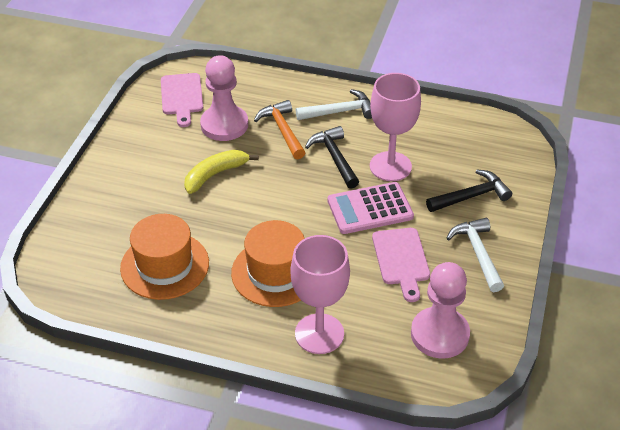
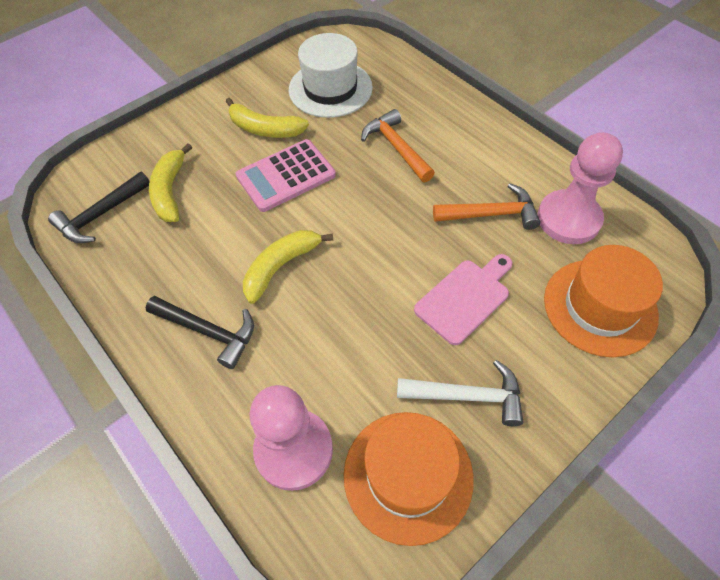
orange hammer: [254,100,305,160] = 1 -> [361,109,435,182] [433,183,540,230] = 2
pink cutting board: [161,73,203,127] [372,228,430,302] = 2 -> [414,254,512,345] = 1
pink goblet: [290,235,350,354] [370,73,421,181] = 2 -> none = 0
white hammer: [296,89,372,120] [447,218,504,292] = 2 -> [397,360,523,426] = 1
white hat: none = 0 -> [289,33,373,118] = 1
yellow banana: [184,150,259,194] = 1 -> [149,143,192,222] [226,98,309,138] [243,230,333,304] = 3

